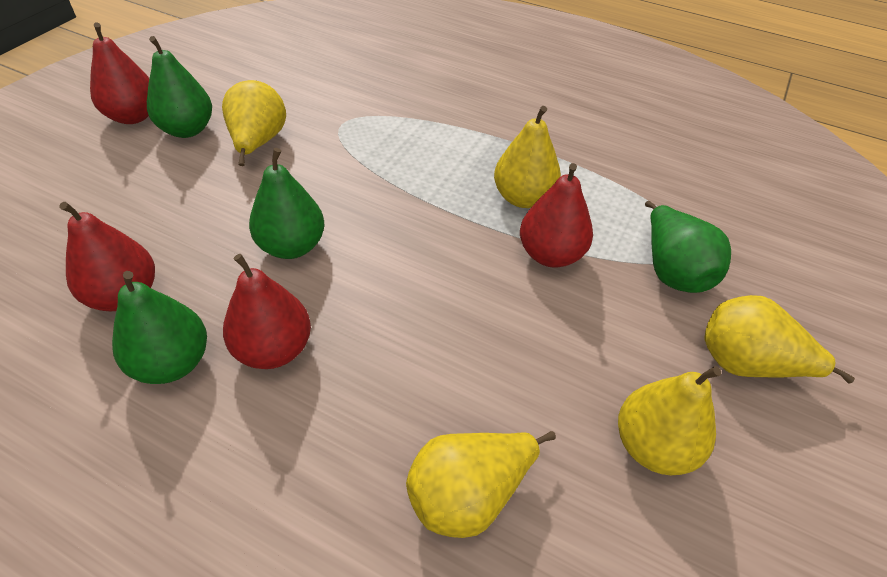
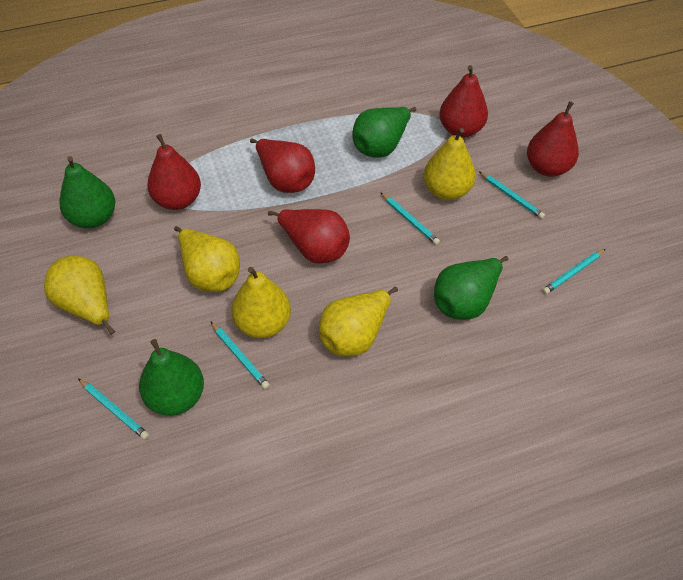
red pear: [59,202,155,311] [90,22,149,124] [223,254,311,369] [520,163,593,268] = 4 -> [147,134,201,210] [250,138,315,193] [268,209,350,264] [439,65,488,138] [527,101,579,177] = 5
turquoise pencil: none = 0 -> [78,378,149,440] [210,321,270,389] [380,192,440,245] [479,171,545,219] [542,249,605,294] = 5

